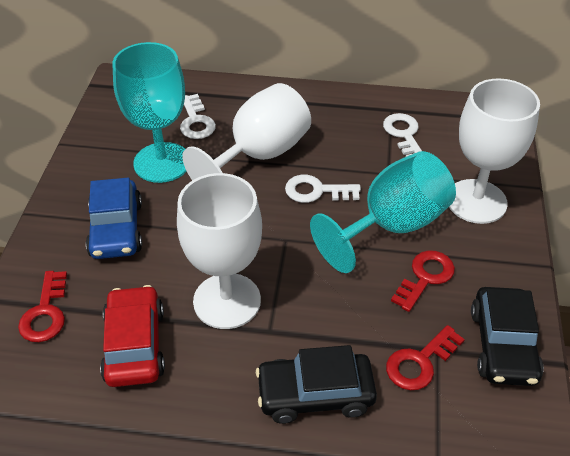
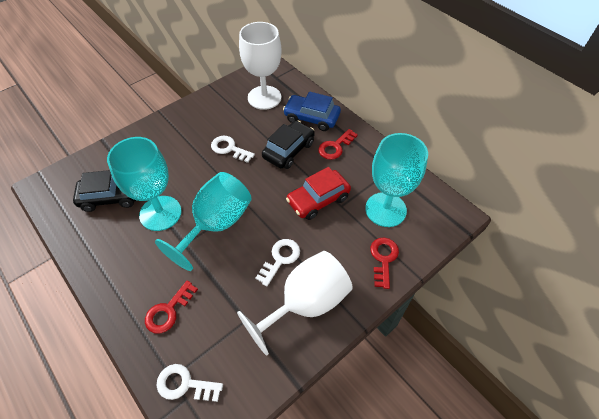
turquoise goblet: [112,42,187,183] [310,151,456,273] = 2 -> [107,137,182,231] [155,172,252,271] [365,133,428,227] = 3
white goblet: [177,173,262,329] [182,83,311,180] [449,78,540,224] = 3 -> [237,251,353,356] [239,22,282,110] = 2

